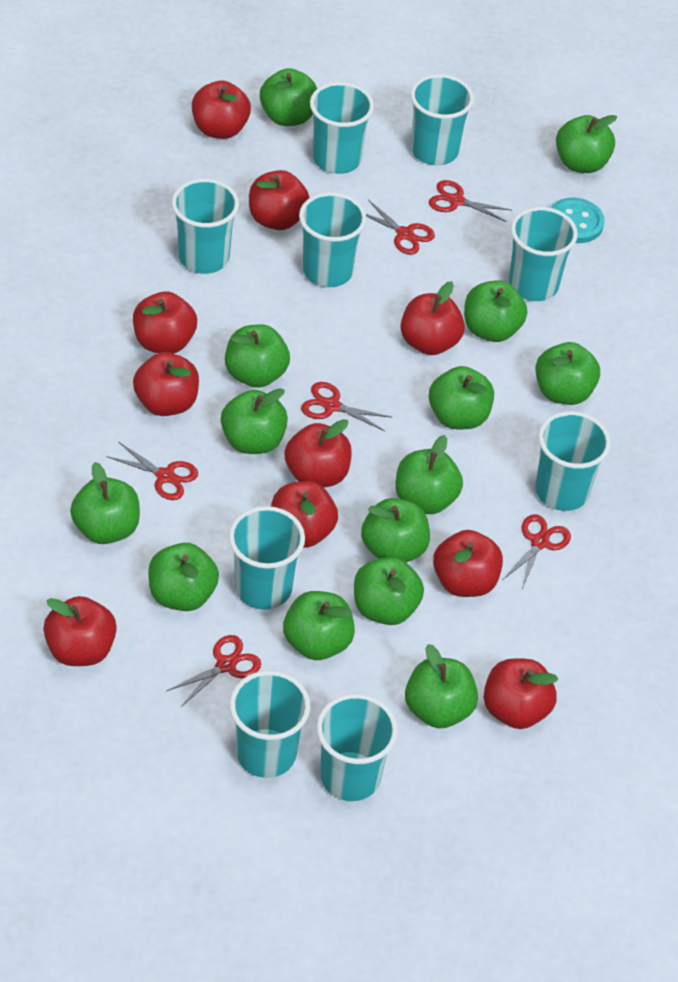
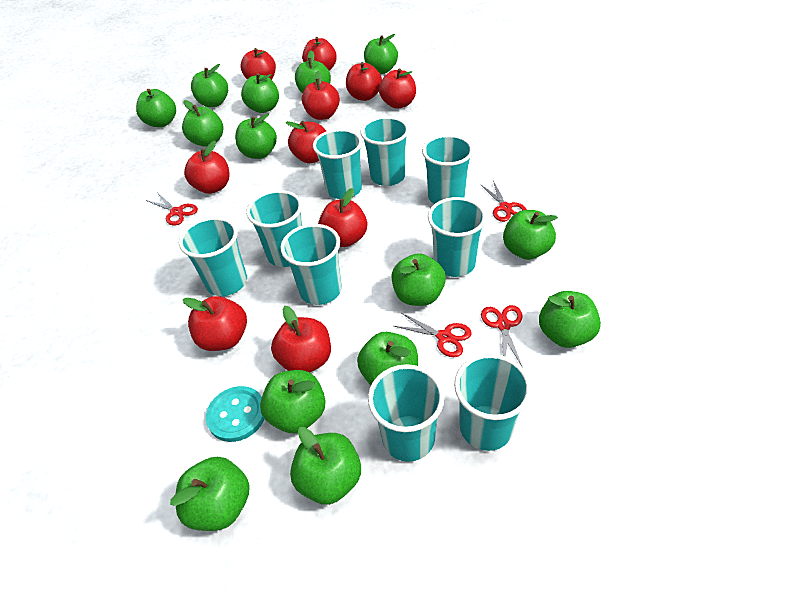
red scissors: [107,442,198,500] [167,635,261,707] [301,382,391,431] [366,200,435,255] [429,180,511,222] [503,514,571,589] = 6 -> [146,194,198,226] [394,313,472,357] [480,181,527,222] [481,305,523,368] = 4

